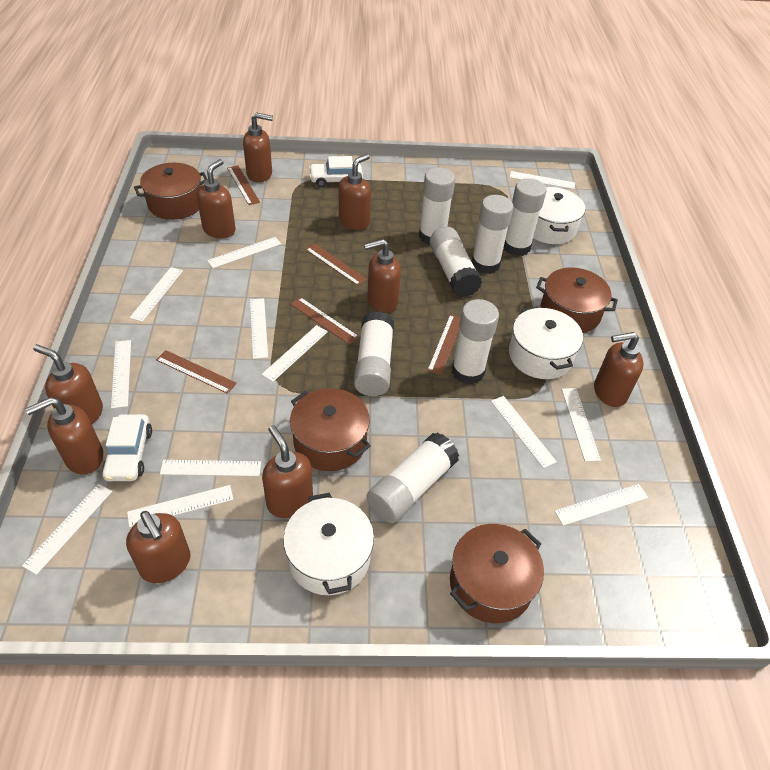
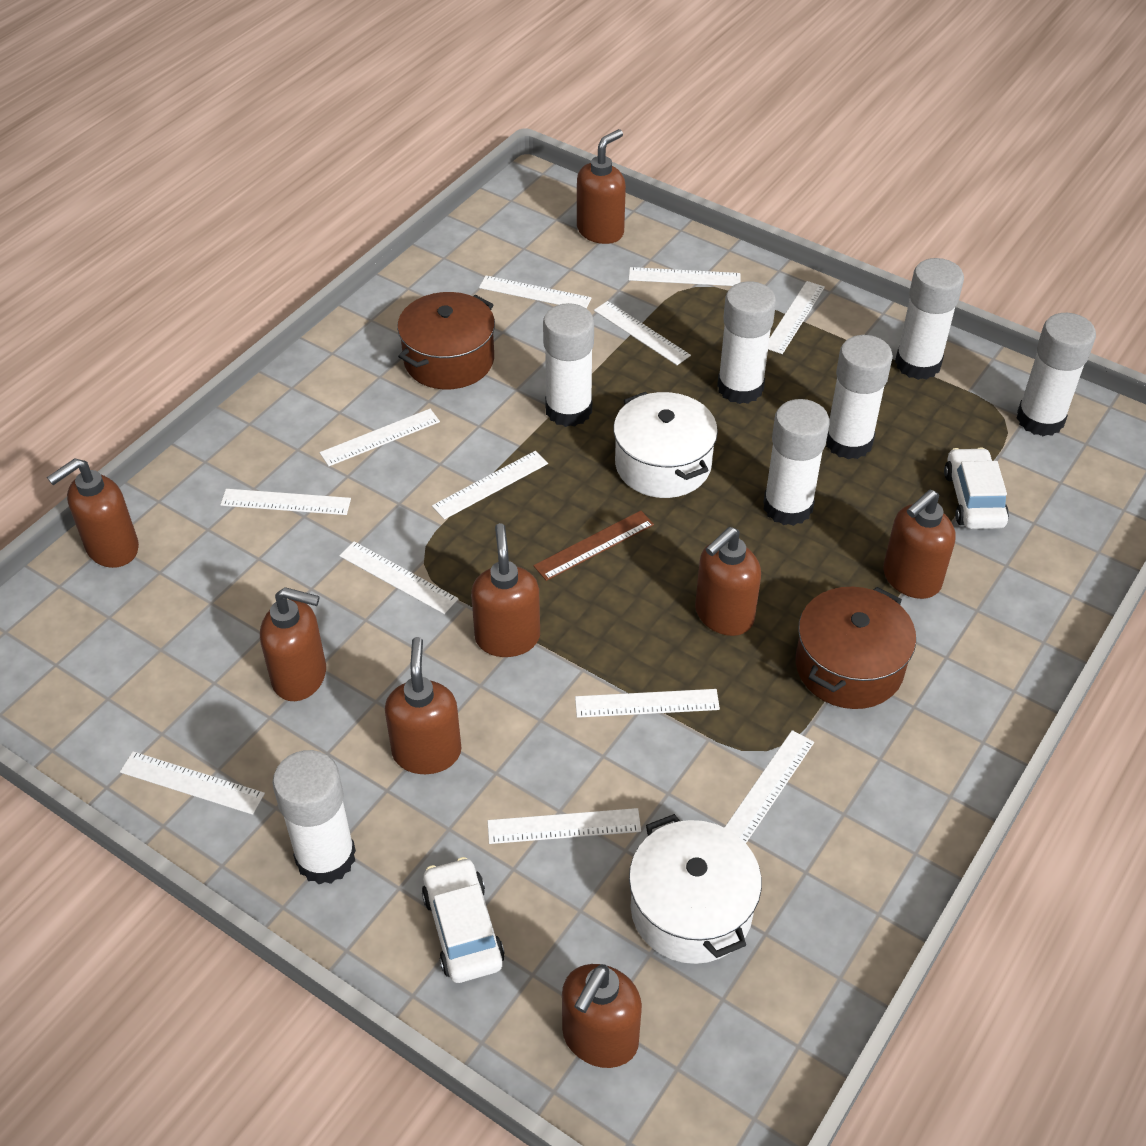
brown pot: [134,163,207,220] [290,388,371,471] [450,524,544,623] [536,267,618,333] = 4 -> [397,292,495,390] [796,587,916,709] = 2
brown ruler: [156,350,237,394] [227,165,260,205] [291,297,359,345] [305,244,367,286] [427,314,461,375] = 5 -> [533,511,654,581] = 1
brown soap dispenser: [25,397,103,475] [33,344,103,424] [126,511,190,583] [197,159,236,238] [243,112,273,183] [262,425,313,518] [339,154,371,230] [364,239,401,313] [594,332,644,407] = 9 -> [47,458,139,568] [260,587,326,701] [385,637,461,774] [471,523,540,657] [562,964,642,1068] [577,129,626,244] [695,527,761,636] [883,490,955,599] = 8
white pot: [283,493,374,595] [509,306,583,379] [533,187,585,244] = 3 -> [614,392,718,498] [629,814,762,964] = 2

